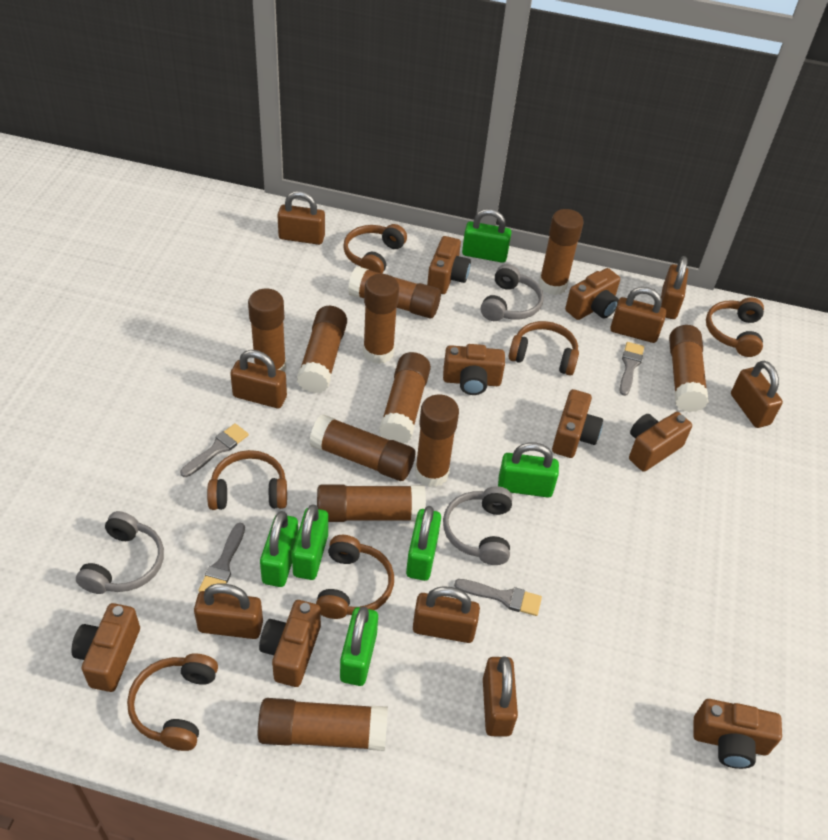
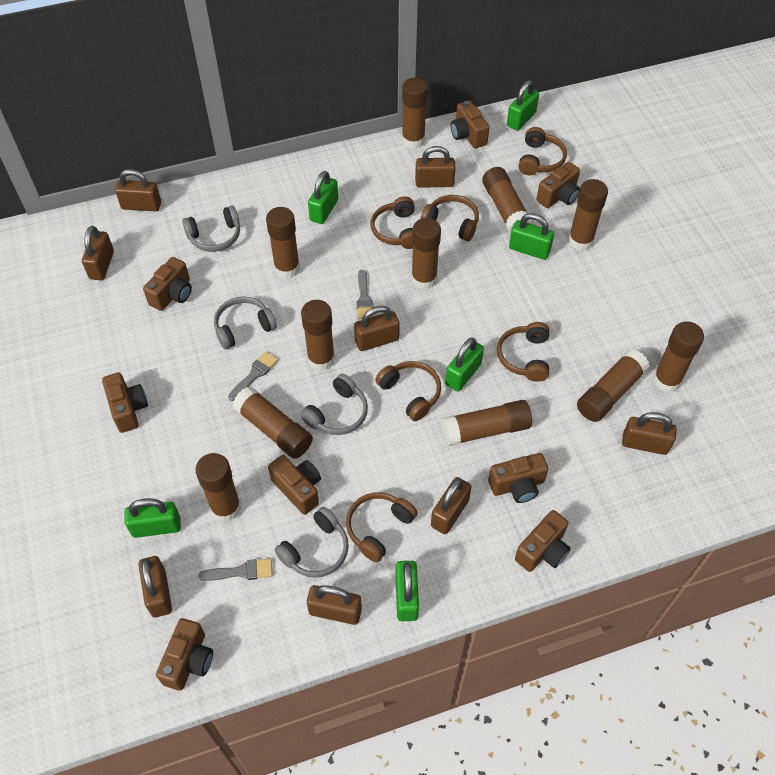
grey brush: [180,423,249,477] [198,523,245,592] [454,579,542,616] [619,342,644,396] = 4 -> [198,559,273,581] [228,352,278,401] [356,270,374,319] = 3
grey headphones: [76,511,164,594] [443,486,512,565] [481,264,544,321] = 3 -> [182,206,240,252] [214,296,277,349] [274,507,349,578] [300,374,368,435] = 4

